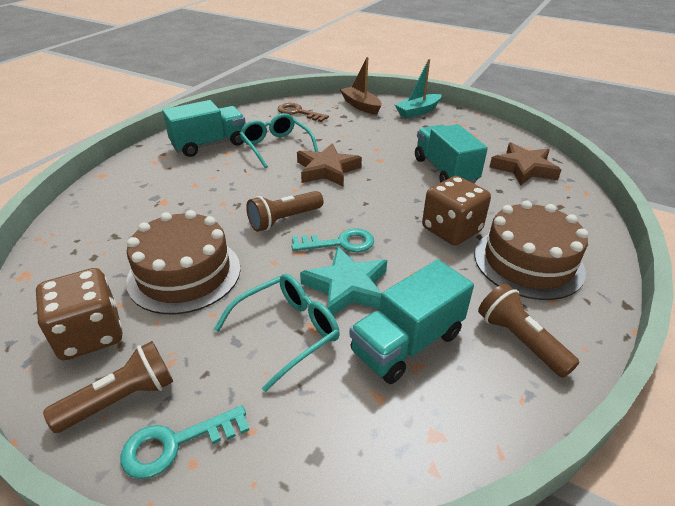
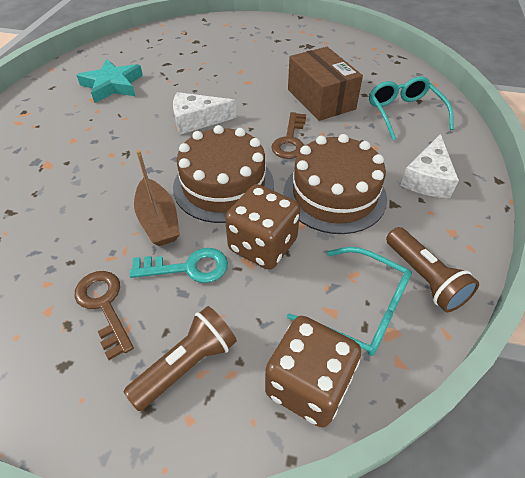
brown box: none = 0 -> [288,47,363,121] = 1
brown flashlight: [43,341,173,433] [246,191,323,232] [478,284,580,378] = 3 -> [123,306,237,411] [386,227,479,312] = 2
brown key: [278,103,329,122] = 1 -> [75,271,134,360] [271,112,306,159] = 2
brown star: [297,143,362,187] [489,142,561,185] = 2 -> none = 0
turquoise boat: [395,59,441,119] = 1 -> none = 0
turquoise key: [120,405,249,479] [292,228,374,252] = 2 -> [129,248,228,283] = 1
turquoise truck: [162,100,246,157] [349,260,474,384] [415,124,488,183] = 3 -> none = 0
white cheese: none = 0 -> [173,92,236,135] [400,134,459,198] = 2

